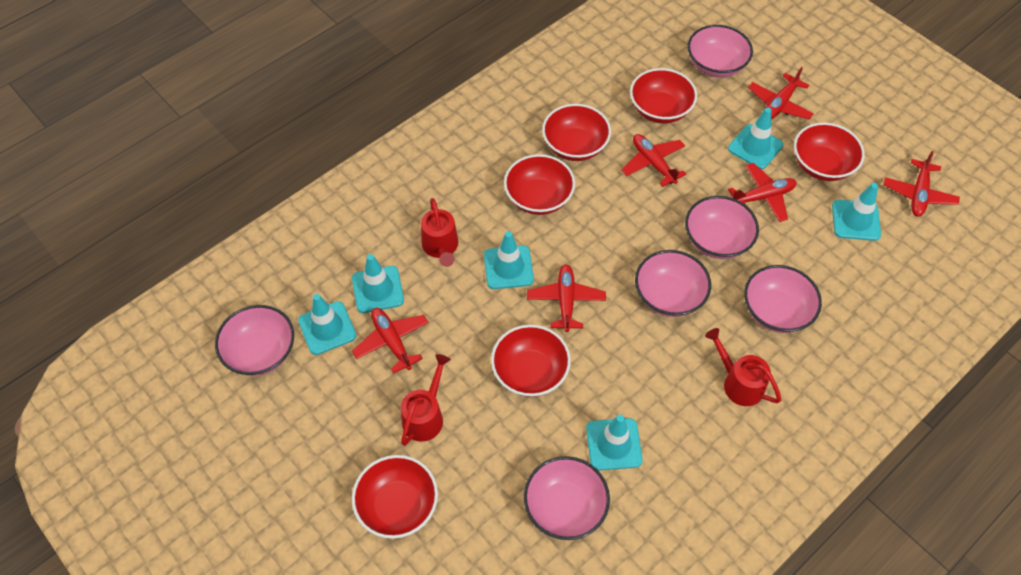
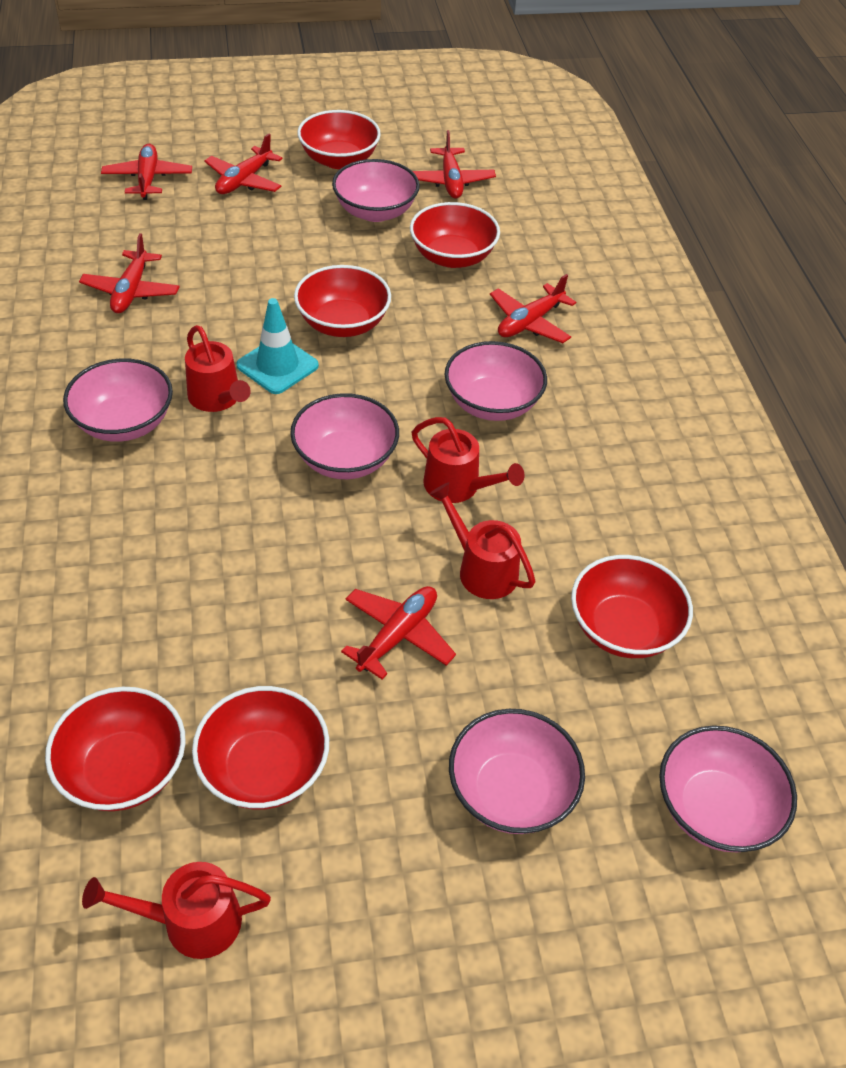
red watering can: [401,354,451,446] [421,198,458,267] [705,328,781,406] = 3 -> [82,862,271,959] [185,325,251,412] [412,417,524,503] [430,482,535,599] = 4
turquoise traffic cone: [298,294,356,355] [352,254,404,313] [484,231,534,289] [586,415,643,471] [728,108,783,169] [832,183,881,241] = 6 -> [236,298,319,394] = 1

